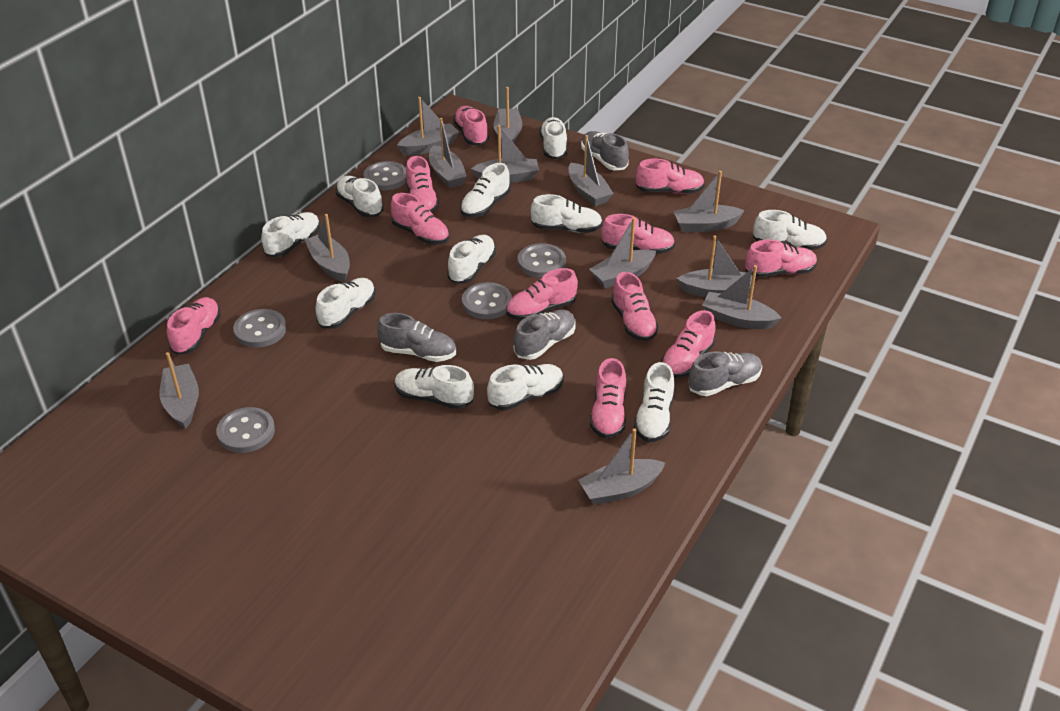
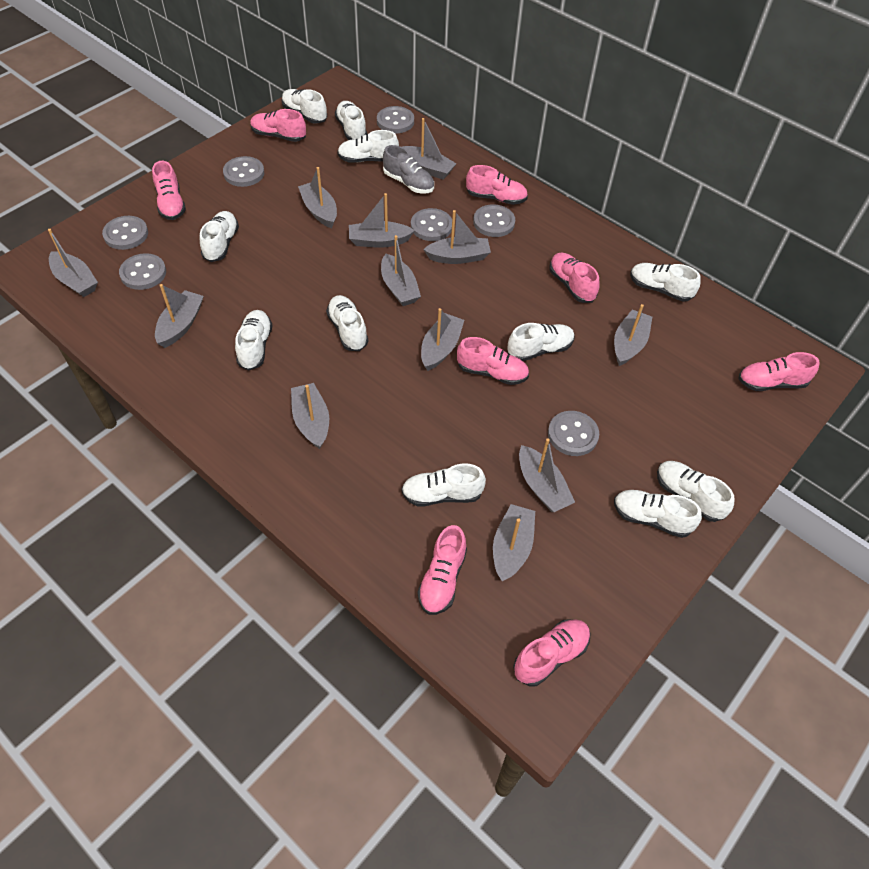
grey button: [216,407,275,453] [233,309,286,348] [364,161,406,191] [462,282,512,319] [518,243,566,278] = 5 -> [102,216,148,250] [119,253,166,290] [223,156,264,187] [377,106,414,133] [411,208,452,241] [473,205,515,237] [548,411,599,456] = 7
grey shoe: [377,313,456,362] [514,310,576,360] [581,131,629,170] [689,351,762,396] = 4 -> [383,145,434,193] = 1
pink shoe: [167,297,221,355] [391,193,449,245] [406,156,439,213] [453,106,489,145] [506,268,578,320] [590,358,626,439] [601,214,675,254] [611,272,659,341] [636,158,705,194] [661,310,716,378] [745,239,817,278] = 11 -> [152,161,186,220] [250,109,306,142] [417,525,467,615] [457,337,529,385] [466,165,528,205] [513,619,591,686] [549,253,600,303] [738,352,820,391] = 8

